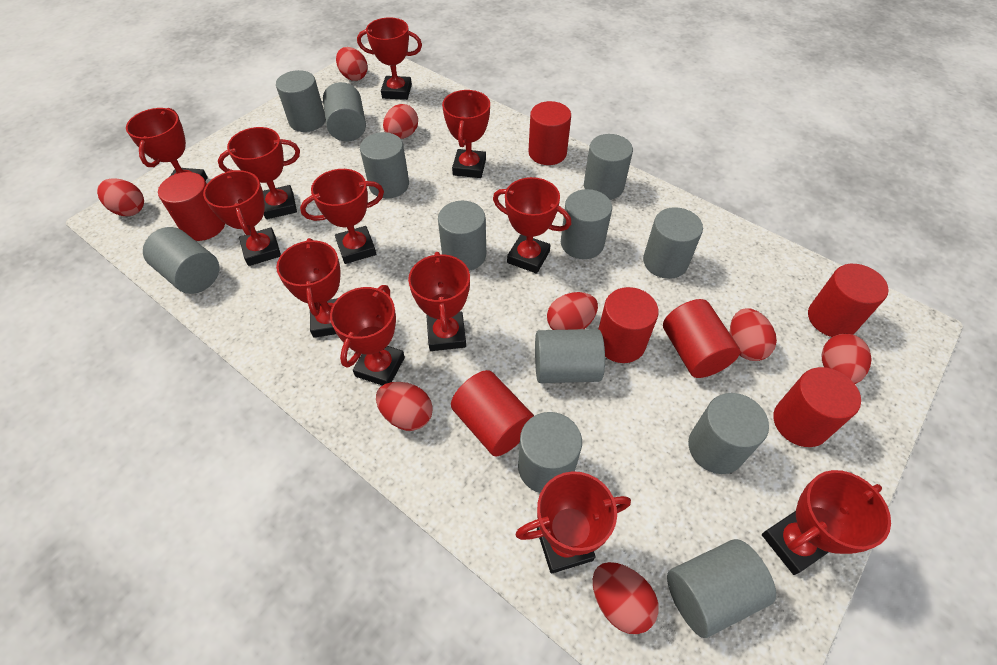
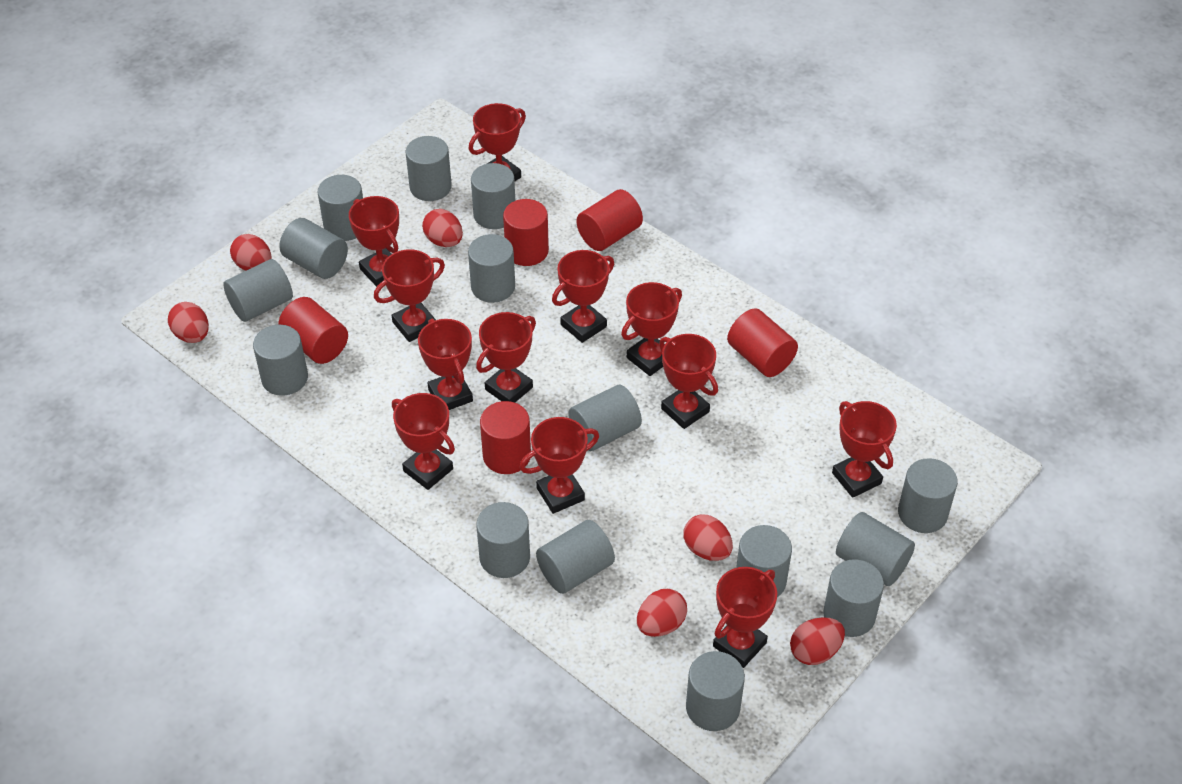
grey cylinder: [143,227,219,294] [276,70,326,132] [323,82,366,142] [360,132,409,199] [438,201,486,271] [518,412,582,493] [535,329,605,383] [561,189,612,259] [584,134,633,200] [643,207,703,279] [667,539,776,638] [688,393,769,474] = 12 -> [223,259,293,322] [253,325,308,396] [279,218,348,279] [317,175,363,241] [406,136,452,201] [468,234,515,303] [471,163,515,229] [476,502,530,578] [536,520,615,594] [568,385,642,451] [686,651,745,731] [736,525,792,597] [823,559,884,637] [836,512,915,586] [898,458,958,533] = 15
red cylinder: [158,172,225,241] [451,370,534,456] [528,101,571,165] [599,287,659,363] [663,299,740,378] [773,367,861,447] [808,264,889,337] = 7 -> [278,297,348,364] [480,401,531,474] [503,199,549,266] [576,189,643,251] [727,308,798,377] = 5
red egg: [97,178,144,216] [336,47,368,81] [376,382,433,431] [383,104,418,139] [547,292,598,330] [593,562,659,634] [730,309,777,361] [821,334,872,384] = 8 -> [168,302,209,343] [230,234,272,271] [422,209,463,247] [637,589,687,637] [683,514,733,561] [790,618,845,665] = 6

